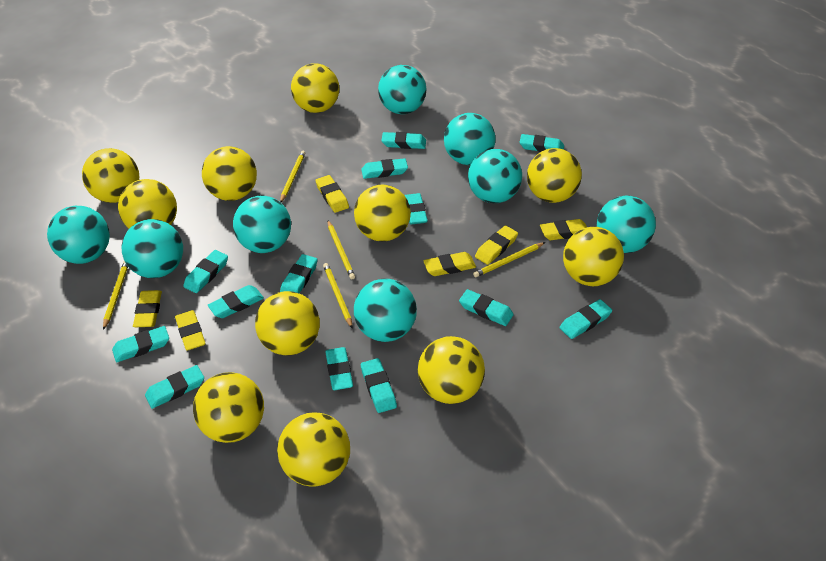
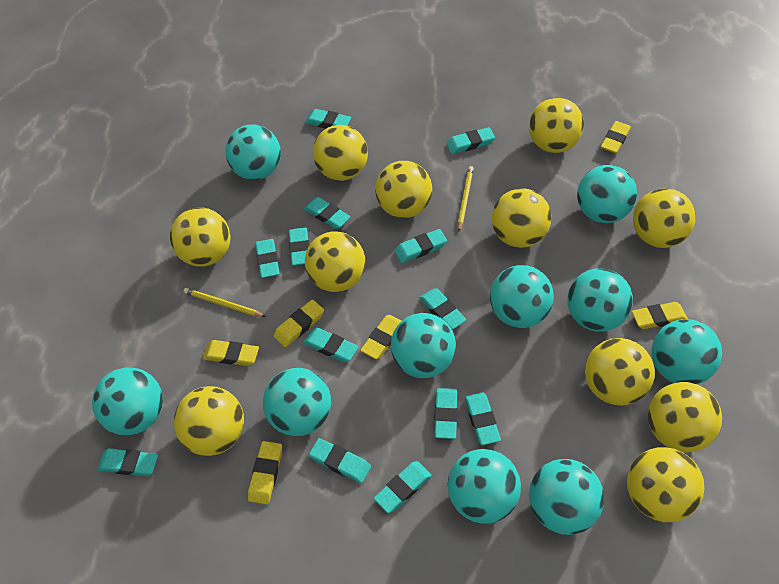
turquoise ball: [47,206,110,264] [122,219,183,278] [233,196,291,253] [354,279,417,342] [378,65,427,114] [444,113,496,165] [468,149,522,203] [597,196,656,253] = 8 -> [92,368,163,435] [225,125,281,180] [263,368,331,436] [391,313,456,378] [448,449,521,524] [490,265,554,328] [529,459,604,535] [567,268,633,332] [577,165,637,223] [652,319,722,384] = 10
yellow pencil: [103,261,128,330] [280,151,305,202] [323,263,352,328] [328,221,355,279] [473,242,545,277] = 5 -> [183,288,266,317] [458,166,474,231] = 2

